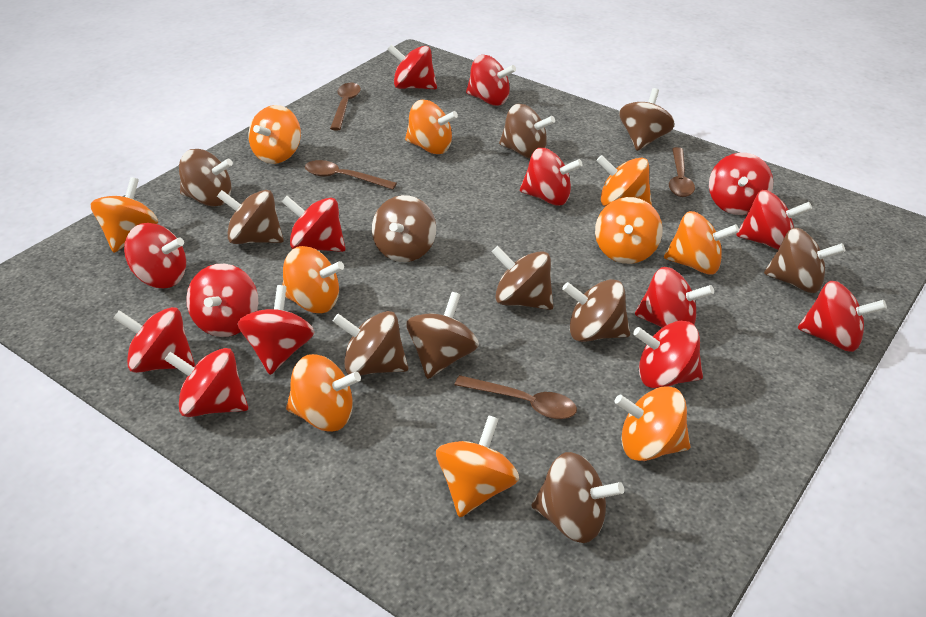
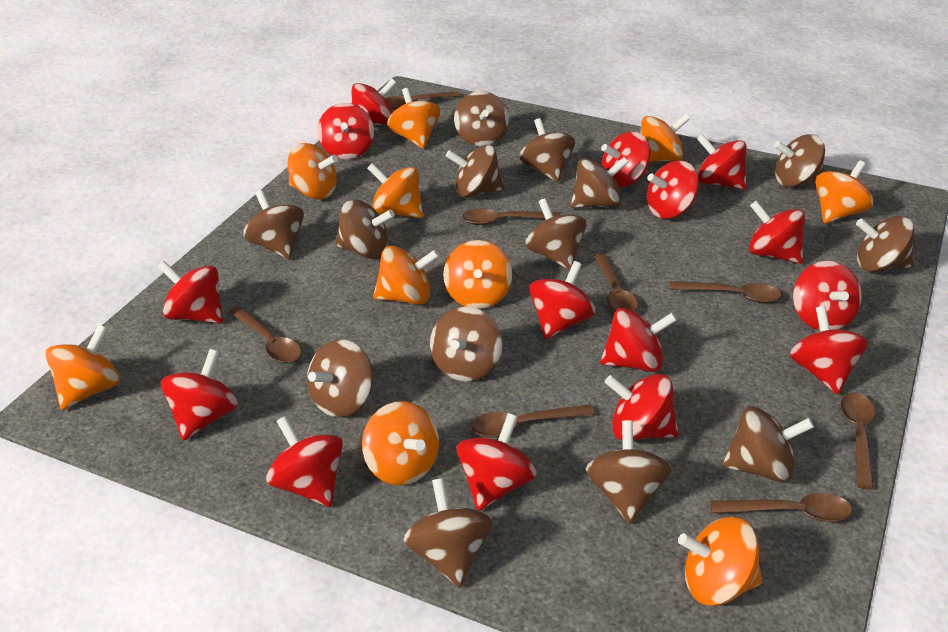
brown spinning top: [179,149,233,207] [217,190,284,244] [333,311,408,375] [372,195,436,262] [406,292,479,379] [492,246,553,310] [499,104,555,159] [531,452,624,543] [562,279,630,342] [619,88,675,151] [764,227,845,293] = 11 -> [243,190,304,259] [307,339,373,417] [335,199,395,259] [404,478,493,588] [430,307,502,382] [446,145,505,198] [454,91,509,146] [519,118,575,182] [525,198,586,270] [570,157,629,208] [586,420,672,524] [722,406,814,483] [774,134,825,187] [856,216,915,272] = 14
brown spoon: [305,160,397,190] [330,83,361,130] [454,375,577,419] [669,147,695,197] = 4 -> [229,306,301,363] [385,91,461,109] [462,209,561,225] [471,404,595,437] [593,253,638,312] [669,281,782,303] [710,493,852,522] [840,393,875,489] = 8
red spinning top: [113,307,195,373] [124,223,186,288] [164,348,248,417] [186,264,258,337] [238,285,314,375] [282,196,345,252] [387,44,437,89] [466,55,516,106] [520,148,583,206] [633,321,703,389] [635,267,714,328] [709,153,773,215] [736,190,812,249] [798,281,887,352] = 14 -> [158,261,223,324] [161,349,238,441] [266,416,343,507] [317,103,374,159] [352,79,396,125] [457,413,537,511] [529,261,596,339] [600,308,677,372] [601,132,650,187] [605,374,679,440] [647,161,699,219] [697,134,747,190] [749,200,805,264] [790,306,868,395] [793,261,862,330] = 15

